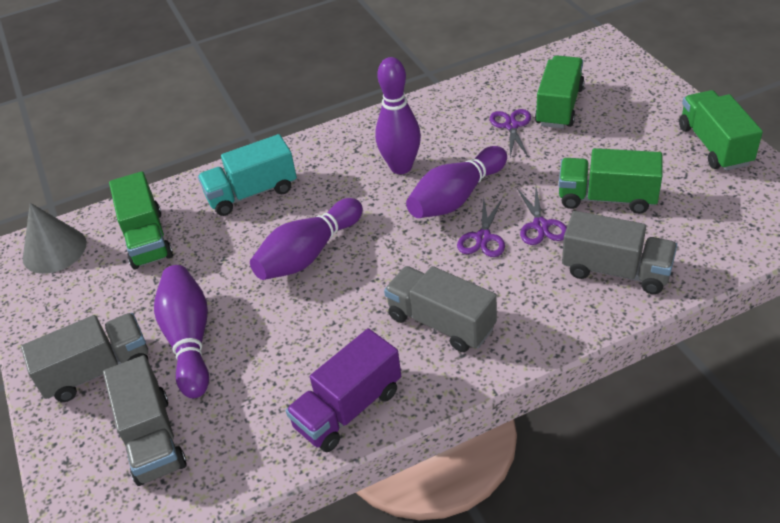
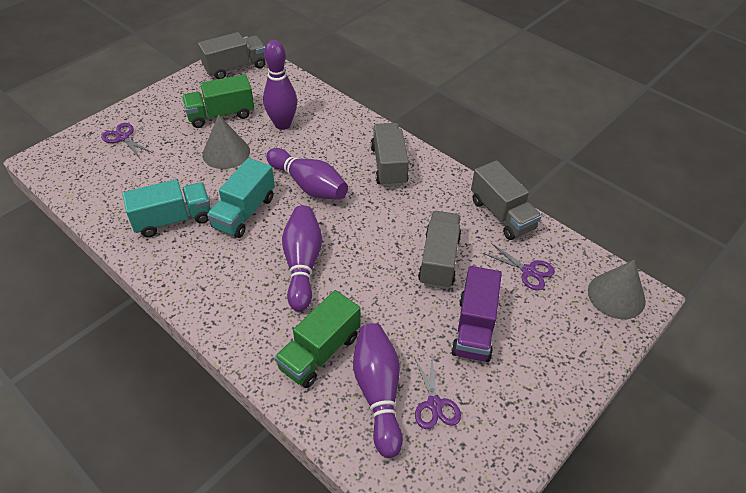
green truck: [109,171,173,269] [535,55,585,128] [559,148,663,214] [679,90,763,171] = 4 -> [182,74,254,128] [275,290,360,388] = 2
grey cone: [23,203,87,274] = 1 -> [202,115,250,169] [588,260,646,319] = 2
turquoise truck: [198,134,297,216] = 1 -> [123,179,211,237] [207,158,275,238] = 2

